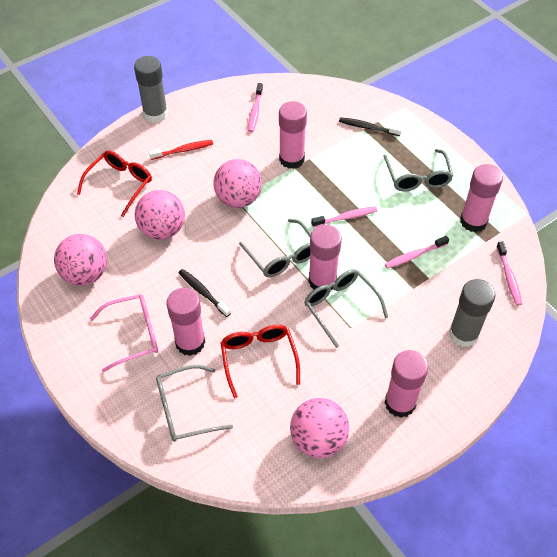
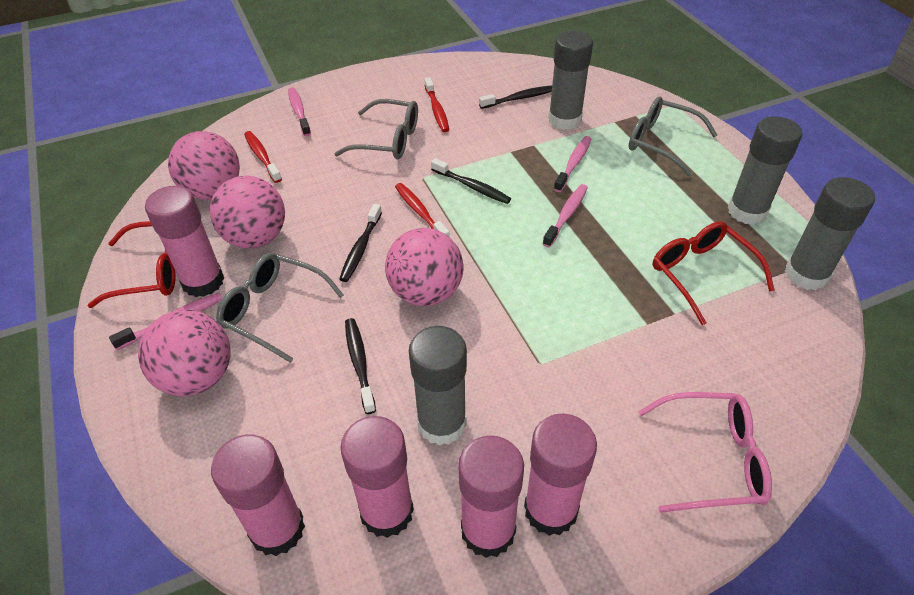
black toothbrush: [179,269,231,317] [339,117,402,136] = 2 -> [339,204,382,282] [345,318,376,414] [431,158,511,204] [479,85,552,109] = 4
grey glasses: [156,365,233,442] [239,219,311,277] [304,269,388,348] [383,149,453,192] = 4 -> [216,253,344,363] [334,99,418,159] [629,97,717,176] = 3
grey glue stick: [134,56,168,123] [449,279,496,347] = 2 -> [409,326,467,446] [548,31,593,130] [728,116,802,225] [785,177,875,290] = 4
red toothbrush: [149,140,213,160] = 1 -> [244,131,282,183] [395,183,449,236] [425,77,449,132] = 3

